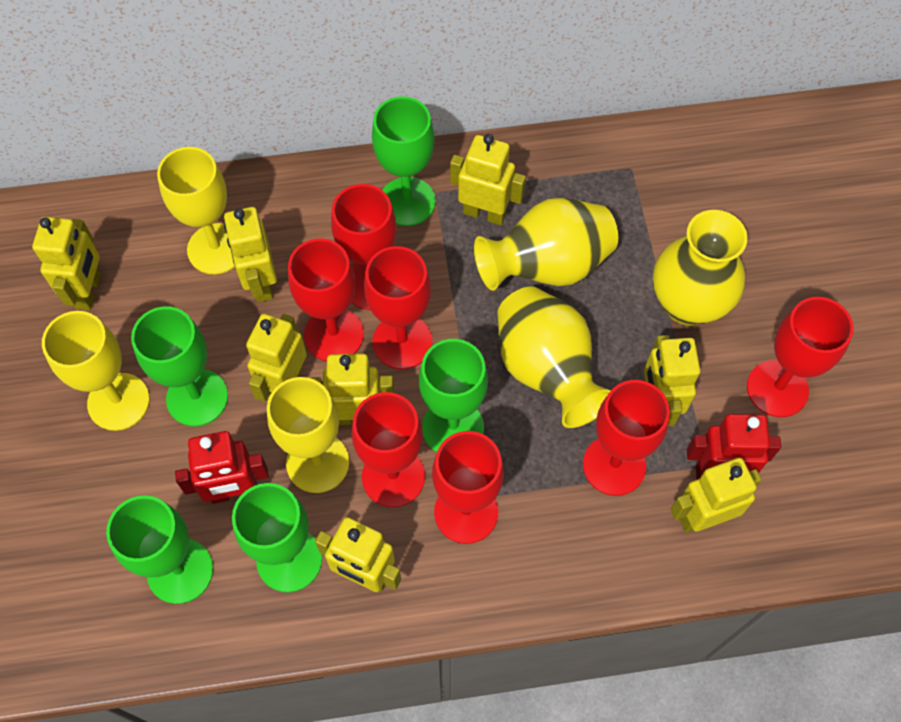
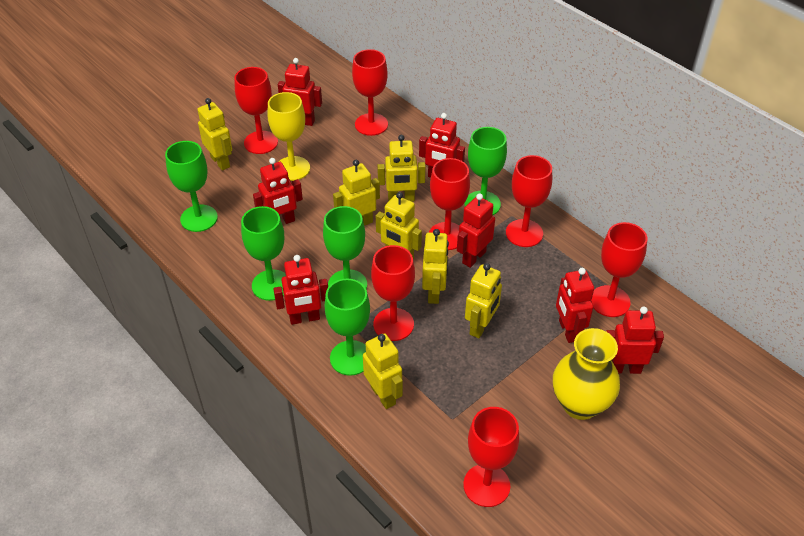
red robot: [175,431,269,504] [687,414,781,480] = 2 -> [253,158,303,224] [274,255,328,325] [278,58,322,126] [419,113,465,178] [457,193,495,268] [556,268,594,343] [606,306,664,374] = 7
yellow goblet: [42,311,150,431] [157,147,235,274] [267,377,349,493] = 3 -> [268,92,310,181] = 1
yellow robot: [32,217,101,310] [224,207,277,302] [246,314,307,402] [311,354,394,425] [315,517,401,592] [450,134,526,225] [644,335,700,426] [670,458,761,533] = 8 -> [198,98,232,171] [333,160,380,226] [363,333,403,409] [376,192,422,259] [377,135,426,202] [422,229,449,304] [465,263,502,338] = 7
yellow vase: [474,198,618,291] [497,286,611,428] [653,210,748,326] = 3 -> [553,328,620,420] = 1

